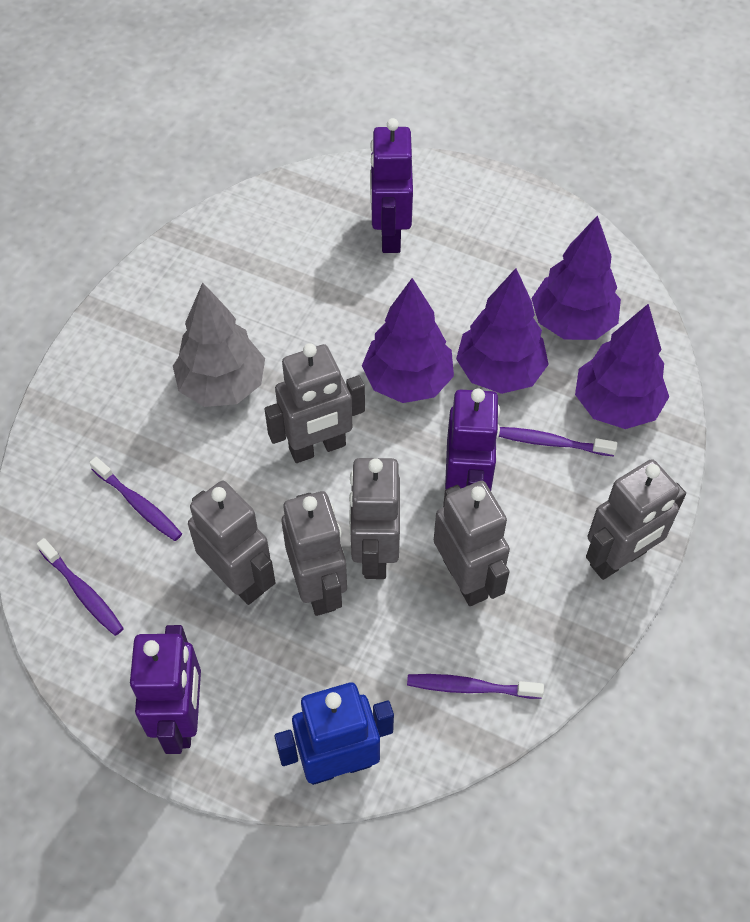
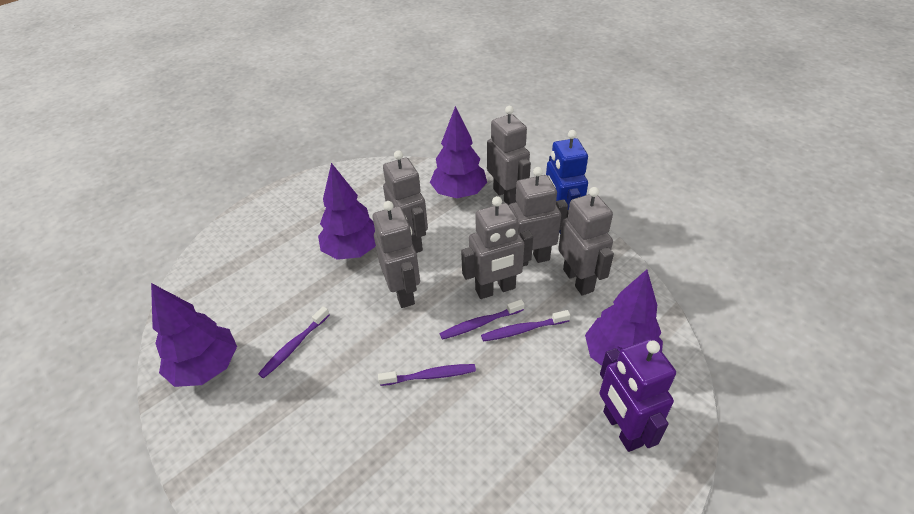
grey tree: [173,282,265,407] = 1 -> none = 0
purple robot: [130,625,201,754] [370,118,413,253] [445,388,500,491] = 3 -> [599,339,676,452] = 1

